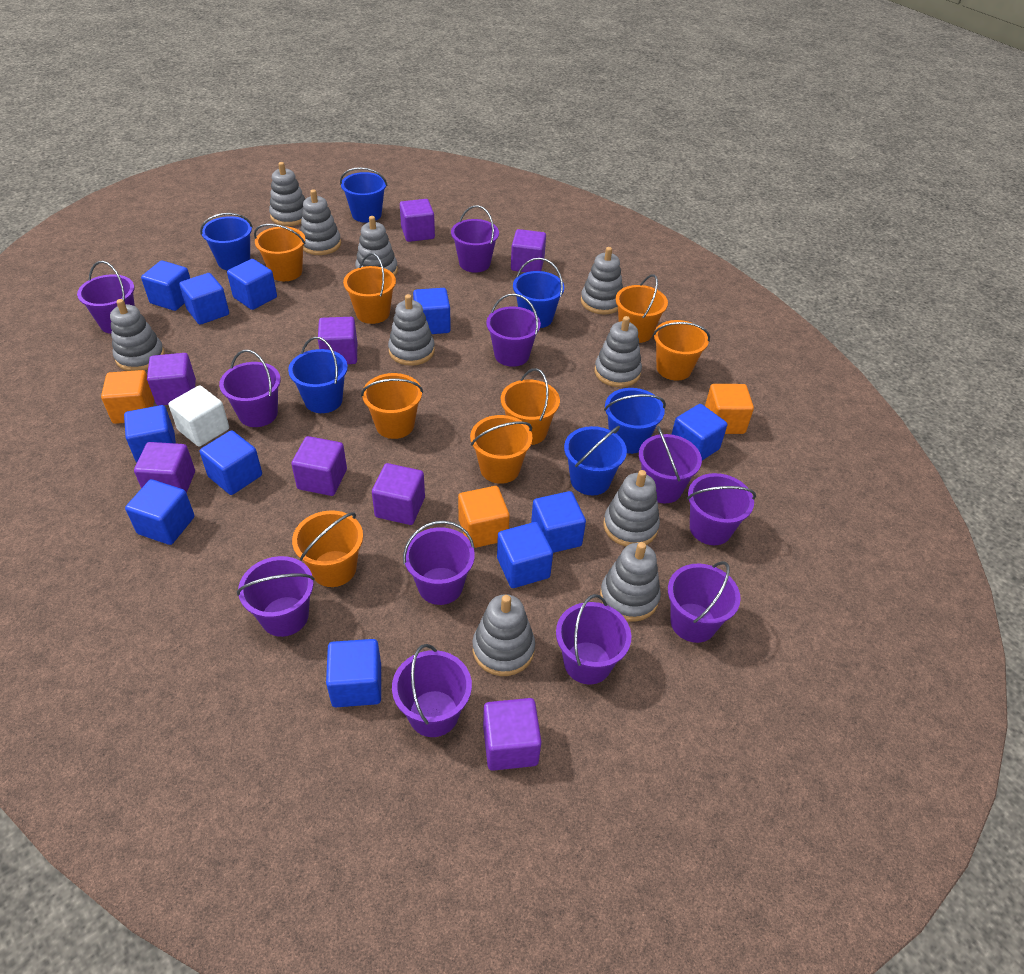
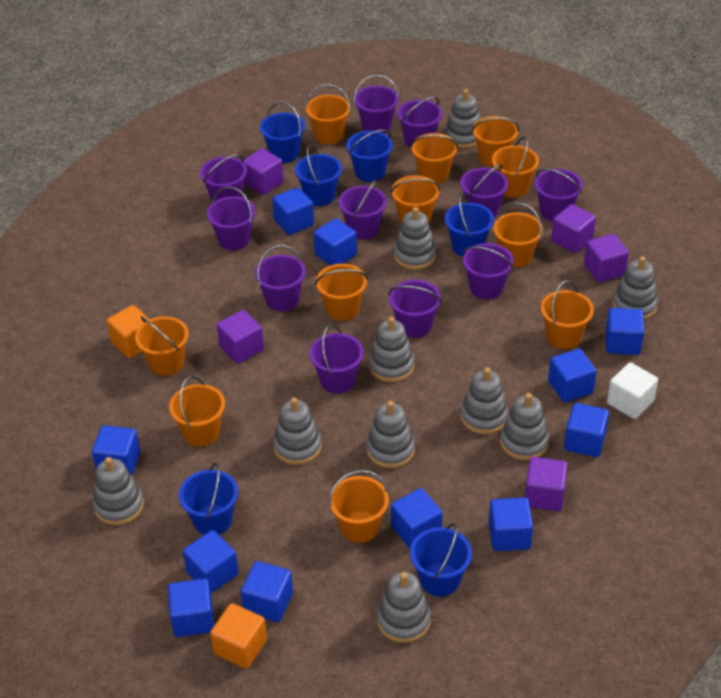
orange bucket: [254,224,305,281] [292,510,363,587] [343,253,396,324] [361,373,423,439] [470,415,532,484] [501,368,560,445] [616,274,668,343] [653,320,710,381] = 8 -> [135,316,189,376] [169,376,225,447] [306,84,351,144] [315,264,368,321] [329,470,389,543] [390,176,440,224] [410,133,459,184] [472,116,519,167] [492,137,539,198] [493,202,543,267] [541,281,594,349] = 11
orange cube: [101,370,154,424] [458,486,510,548] [705,384,754,434] = 3 -> [107,305,150,358] [210,603,267,669] = 2
purple cube: [134,442,195,493] [147,353,196,406] [291,436,347,496] [318,317,357,364] [372,463,425,525] [400,199,435,242] [483,698,542,771] [511,229,546,272] = 8 -> [217,310,264,364] [244,148,284,195] [525,457,568,511] [551,204,596,254] [584,234,629,283] = 5

